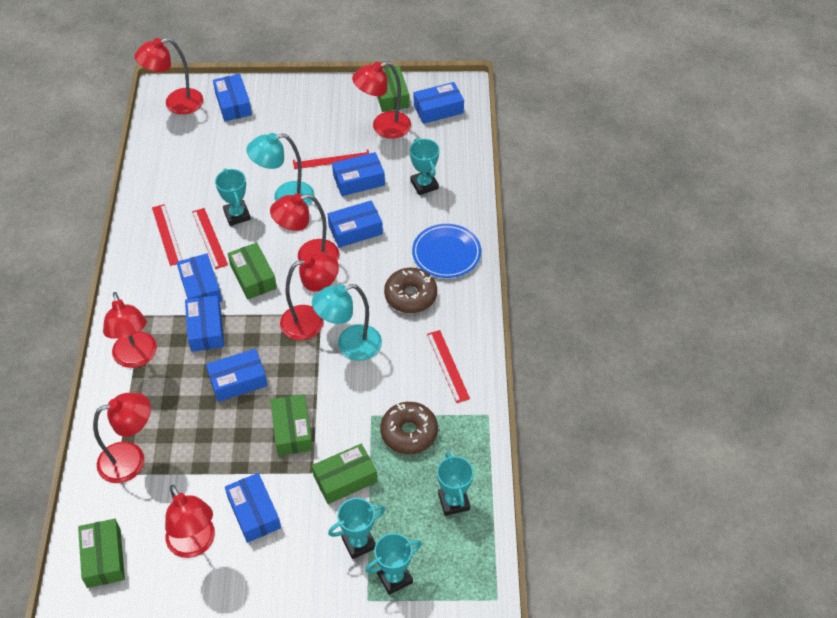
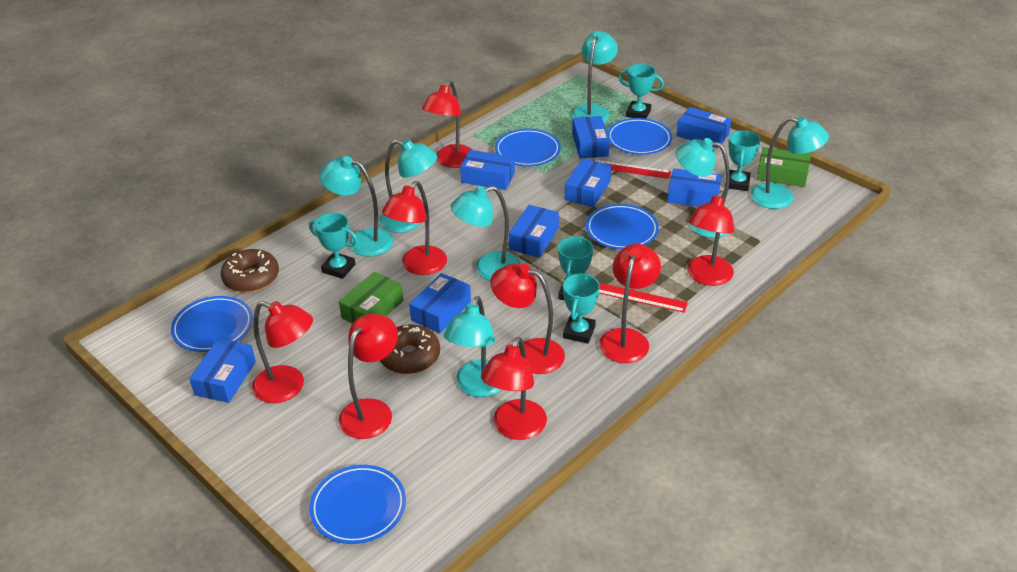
blue plate: [412,224,481,278] = 1 -> [171,296,253,352] [309,465,406,544] [495,129,561,166] [586,204,659,250] [607,118,672,155] = 5
green box: [78,519,125,588] [228,242,277,300] [270,394,313,456] [312,444,378,504] [377,66,410,112] = 5 -> [339,272,403,324] [757,147,811,187] = 2
red lamp: [93,393,151,483] [103,292,157,368] [135,38,203,115] [165,485,215,558] [270,193,339,261] [280,252,339,340] [352,61,411,139] = 7 -> [252,301,313,403] [339,314,398,439] [382,181,447,275] [422,80,472,168] [481,337,547,440] [490,263,565,374] [599,244,661,363] [687,190,734,286] = 8
red ruler: [152,204,182,266] [192,208,228,269] [293,150,369,169] [427,330,470,403] = 4 -> [592,160,671,179] [599,283,688,313] = 2
turquoise lamp: [246,133,315,206] [312,284,382,361] = 2 -> [319,156,393,257] [379,139,437,233] [444,296,501,397] [451,186,521,281] [572,31,618,122] [676,138,730,238] [751,116,829,209] = 7

